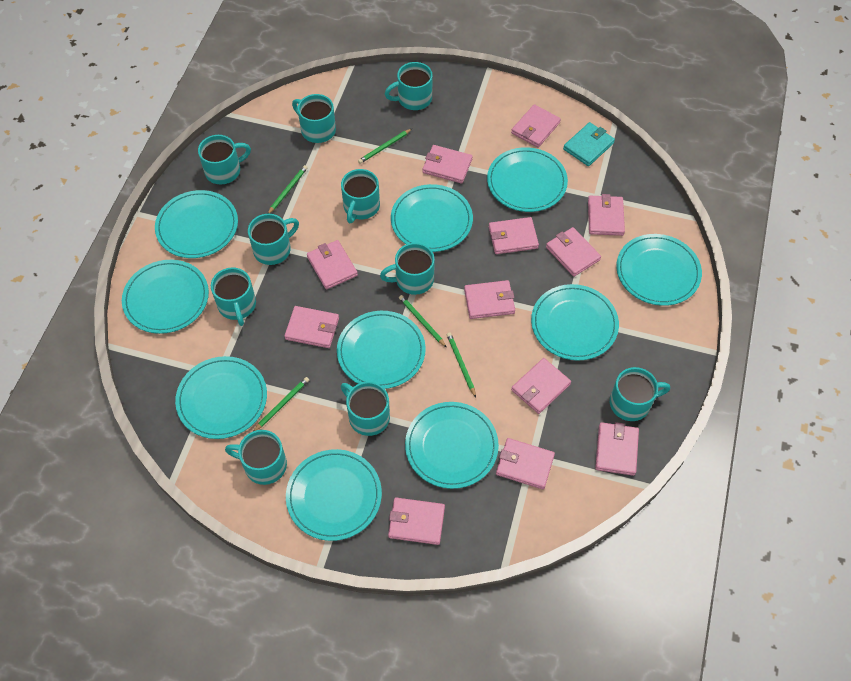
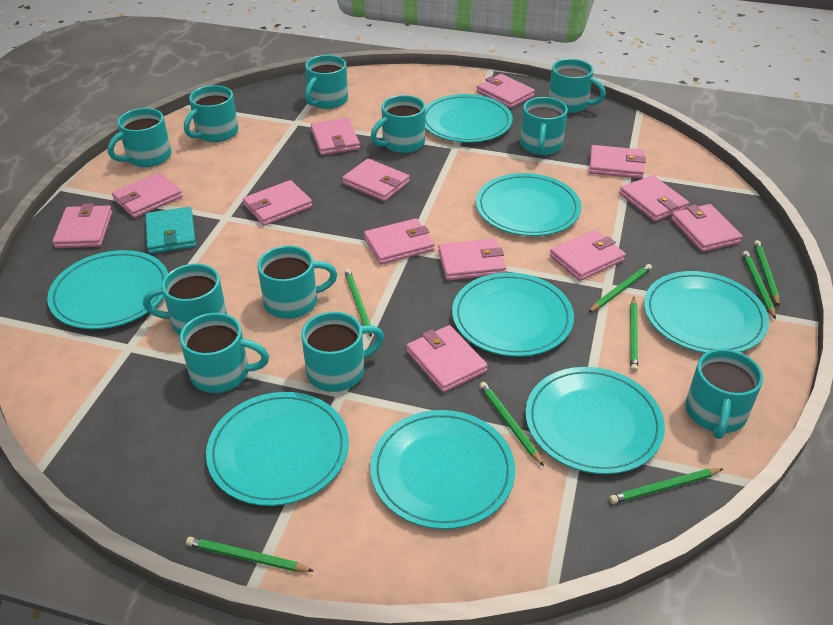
green pencil: [253,377,309,431] [268,165,308,214] [358,129,412,164] [399,295,447,348] [447,332,476,398] = 5 -> [186,537,314,572] [344,269,372,337] [479,382,544,466] [589,264,652,312] [609,468,723,504] [630,297,638,372] [742,251,776,319] [754,240,780,306] = 8
pink wallet: [284,306,339,348] [307,240,358,290] [388,498,445,545] [422,145,473,184] [464,280,515,319] [489,217,539,254] [496,438,555,489] [511,104,561,148] [511,358,571,414] [546,227,601,277] [588,194,625,236] [595,422,639,476] = 12 -> [52,203,112,248] [112,173,183,218] [243,180,312,226] [311,118,360,155] [342,159,410,201] [364,218,435,265] [406,325,488,393] [438,239,506,280] [476,74,535,108] [550,230,626,281] [589,145,646,179] [619,175,689,221] [671,204,743,252] = 13
turquoise mug: [198,135,251,184] [211,267,256,326] [225,430,287,485] [248,214,299,265] [292,94,336,143] [341,169,380,223] [341,382,390,436] [380,243,435,295] [385,62,433,110] [610,367,670,421] = 10 -> [108,108,171,167] [143,264,227,335] [180,313,269,393] [184,85,238,142] [257,246,337,319] [301,312,384,392] [305,55,348,109] [371,95,426,153] [520,97,568,155] [549,59,606,113] [685,349,763,439] = 11
turquoise plate: [122,260,209,334] [155,190,238,258] [175,356,267,439] [286,449,382,541] [337,311,426,389] [391,184,473,252] [405,402,499,489] [487,147,568,212] [531,284,619,361] [616,234,702,306] = 10 -> [47,250,168,329] [206,392,349,506] [370,410,515,529] [425,94,513,143] [452,273,574,357] [476,173,581,236] [526,367,665,474] [644,271,769,353] = 8

